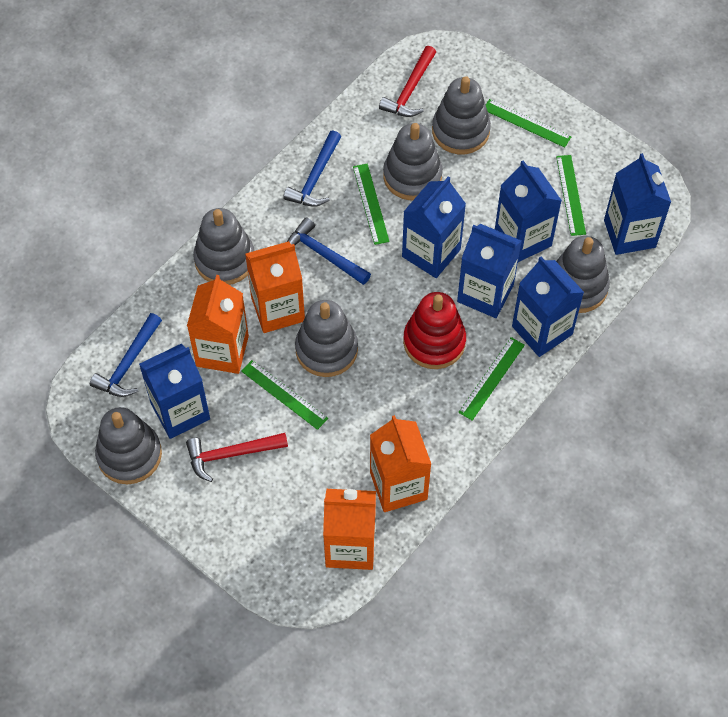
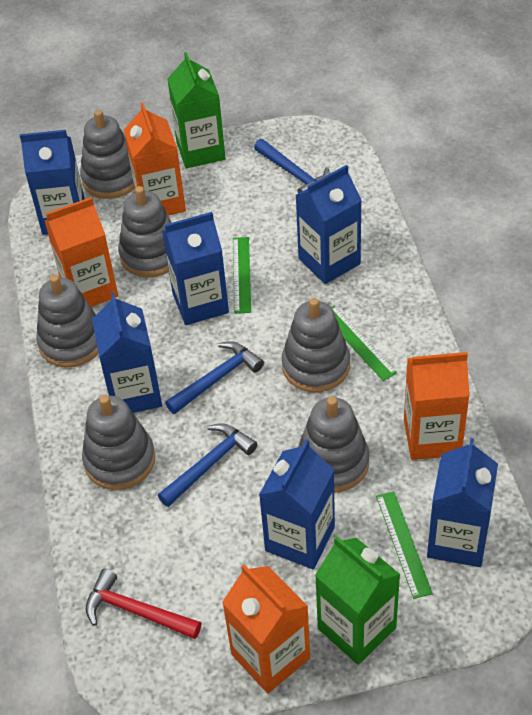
green carton: none = 0 -> [167,52,226,168] [315,536,401,665] = 2
green ruler: [241,360,328,430] [353,164,390,245] [458,337,525,421] [486,99,571,148] [556,155,586,236] = 5 -> [233,237,251,314] [331,305,397,381] [376,491,433,599] = 3
red hammer: [186,433,288,482] [379,46,436,117] = 2 -> [86,569,201,639] = 1
red stacking toy: [403,292,466,369] = 1 -> none = 0

